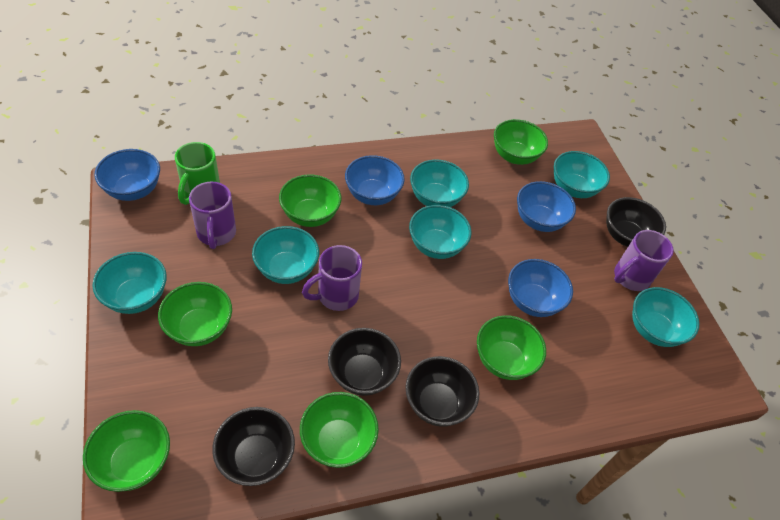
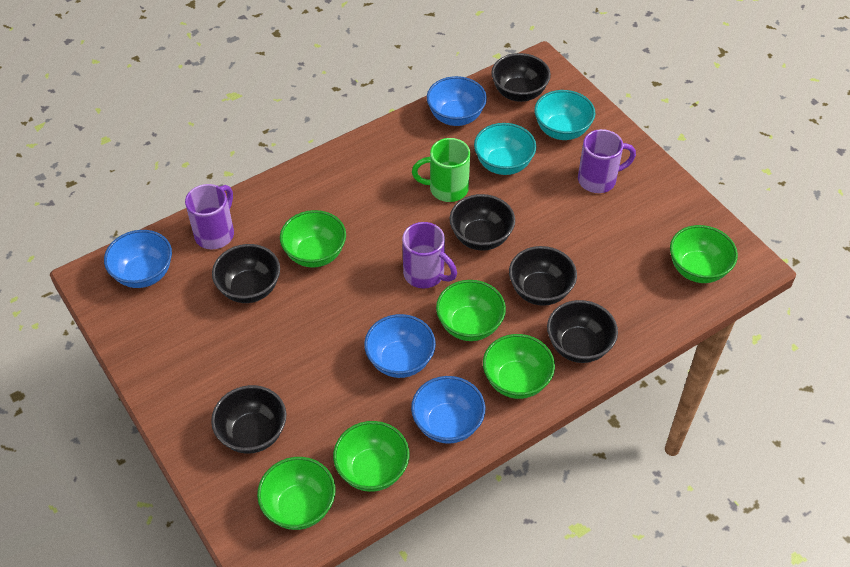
black bowl: [212,407,295,486] [328,328,401,396] [406,356,479,427] [606,197,666,247] = 4 -> [211,385,286,453] [212,244,280,303] [450,194,515,251] [491,53,551,102] [509,246,577,306] [547,300,618,363] = 6
turquoise bowl: [92,252,167,314] [252,226,319,284] [409,205,472,259] [410,159,469,207] [554,151,610,198] [632,287,699,347] = 6 -> [474,123,536,175] [534,90,595,140] = 2

